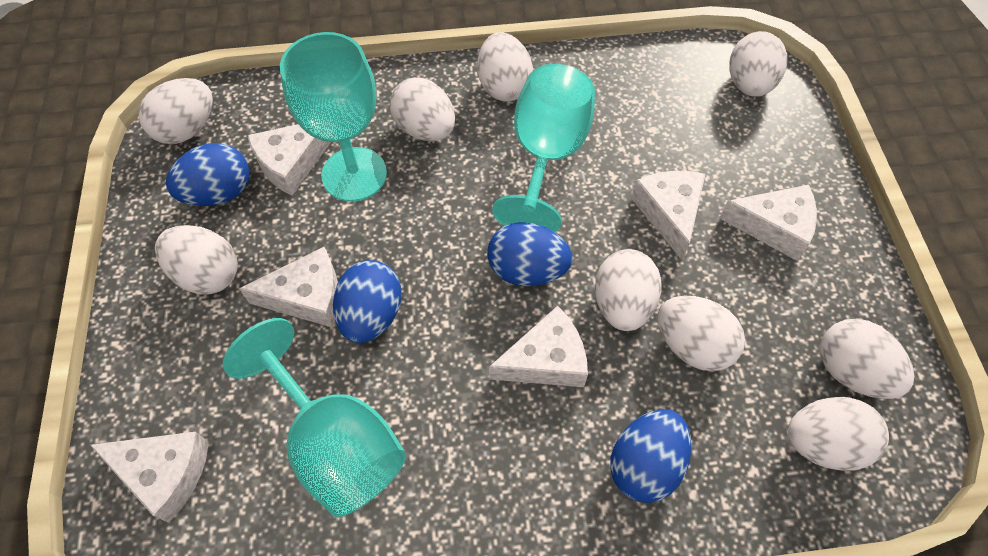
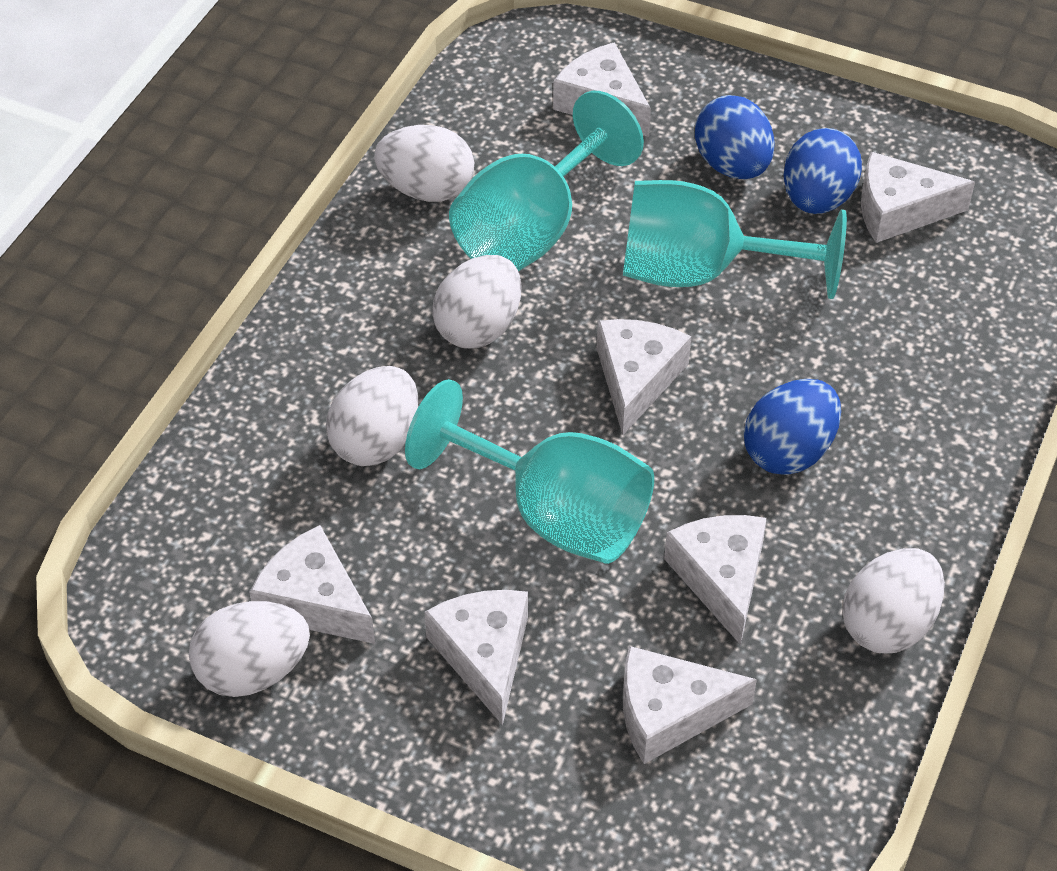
blue egg: [166,143,249,206] [333,260,402,343] [487,222,573,286] [610,409,692,503] = 4 -> [695,95,775,179] [744,379,841,475] [784,128,862,214] = 3
white cheese: [90,432,209,523] [239,247,338,328] [247,124,331,196] [489,306,588,387] [631,171,705,260] [719,185,817,261] = 6 -> [249,525,375,644] [424,590,528,725] [553,42,651,137] [597,319,691,435] [623,646,757,764] [664,515,767,645] [861,152,975,243] = 7
white egg: [139,78,213,144] [155,225,238,295] [390,78,455,141] [478,32,533,102] [595,249,661,331] [658,295,745,371] [729,31,787,97] [788,397,889,471] [820,319,914,399] = 9 -> [189,601,310,697] [326,366,418,466] [374,125,474,202] [432,255,521,348] [842,548,945,654] = 5

